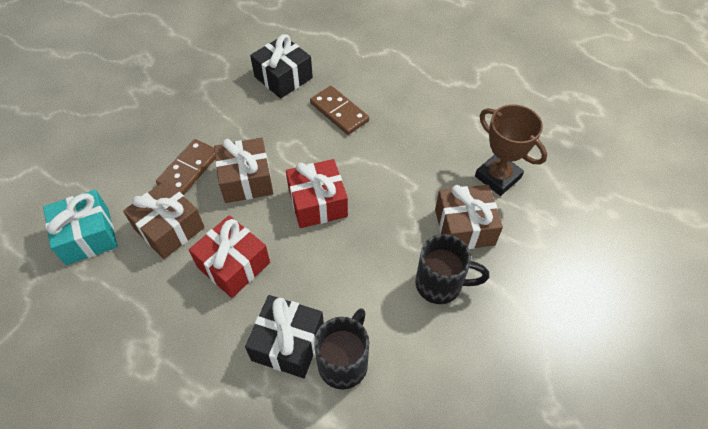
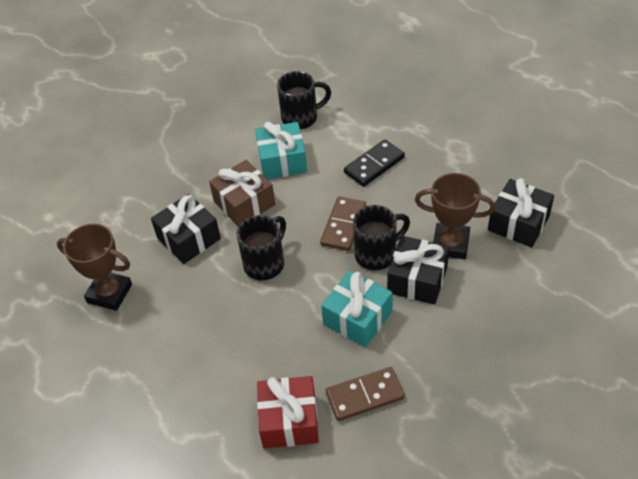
black domino: none = 0 -> [344,139,405,187] = 1
black gift: [245,295,324,378] [250,34,313,98] = 2 -> [151,194,221,264] [387,236,449,305] [488,178,554,248] = 3
black mug: [314,308,369,389] [416,234,489,304] = 2 -> [236,215,286,280] [277,71,331,129] [353,205,410,270] = 3
brown gift: [123,180,205,259] [214,138,273,203] [435,185,503,249] = 3 -> [209,160,275,226] = 1
brown trophy: [475,104,547,196] = 1 -> [57,224,132,311] [415,173,495,259] = 2
red gift: [189,215,270,298] [286,159,348,228] = 2 -> [257,376,319,448] = 1
turquoise gift: [43,190,118,265] = 1 -> [255,122,307,179] [321,270,393,347] = 2

